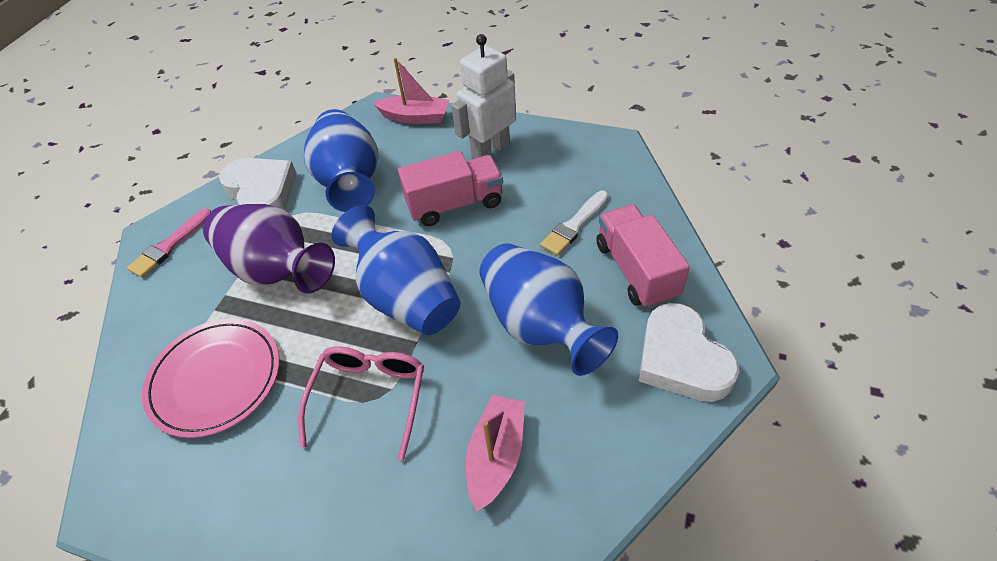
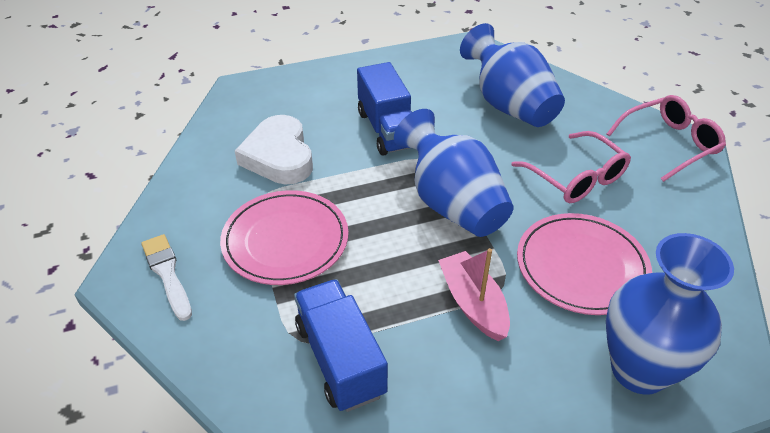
blue truck: none = 0 -> [294,279,388,412] [357,62,412,156] = 2
pink boat: [373,58,449,124] [466,395,525,511] = 2 -> [438,248,510,341] = 1
pink brush: [127,208,211,278] = 1 -> none = 0
pink glasses: [298,346,424,461] = 1 -> [511,131,631,203] [607,95,726,182] = 2
pink plate: [142,319,279,438] = 1 -> [220,190,348,285] [517,213,652,315] = 2
pink truck: [398,151,503,226] [596,204,690,309] = 2 -> none = 0
purple vase: [203,204,335,294] = 1 -> none = 0
white heart: [219,158,297,209] [639,303,739,402] = 2 -> [235,115,313,184] = 1
white robot: [451,34,516,159] = 1 -> none = 0

